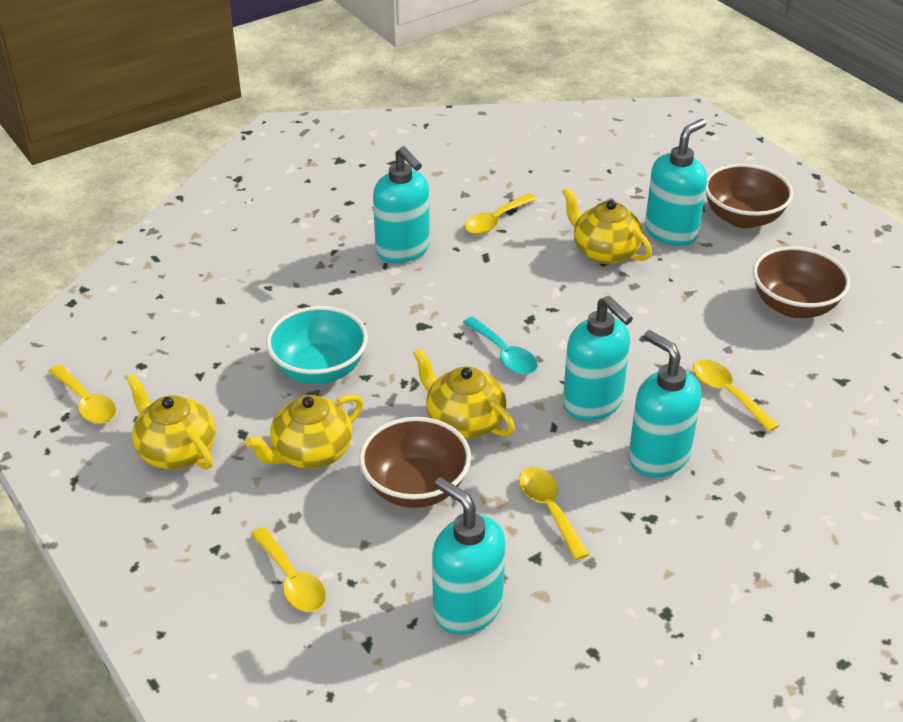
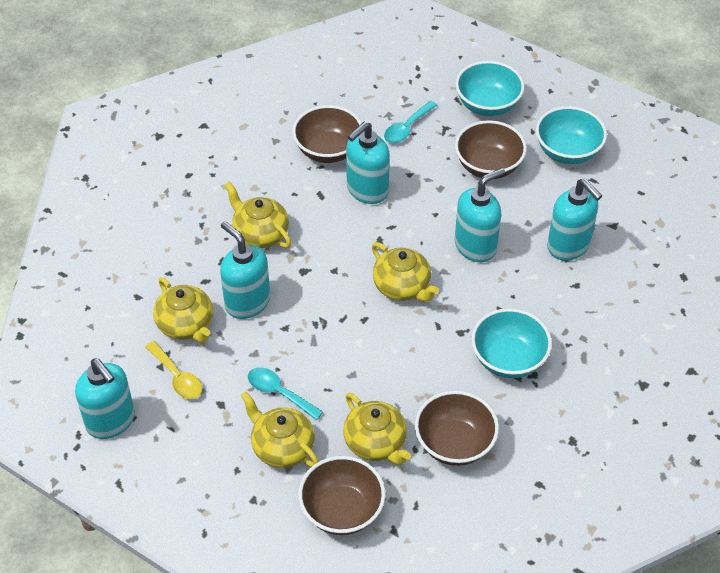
brown bowl: [359,417,471,508] [706,164,793,228] [753,246,850,318] = 3 -> [292,105,362,163] [298,456,385,535] [415,391,499,466] [455,120,527,179] = 4
turquoise bowl: [266,306,368,384] = 1 -> [455,61,525,116] [471,308,552,378] [536,106,607,164] = 3
turquoise spoon: [463,317,538,375] = 1 -> [248,367,323,420] [384,101,438,143] = 2
yellow spoon: [48,364,117,424] [251,527,326,612] [464,193,537,234] [519,467,590,560] [693,360,779,432] = 5 -> [145,341,202,399] = 1
yellow teapot: [126,374,216,469] [245,394,363,469] [413,348,515,439] [562,187,652,264] = 4 -> [153,277,213,343] [225,182,291,248] [241,391,319,468] [343,393,411,465] [372,242,439,302] = 5

